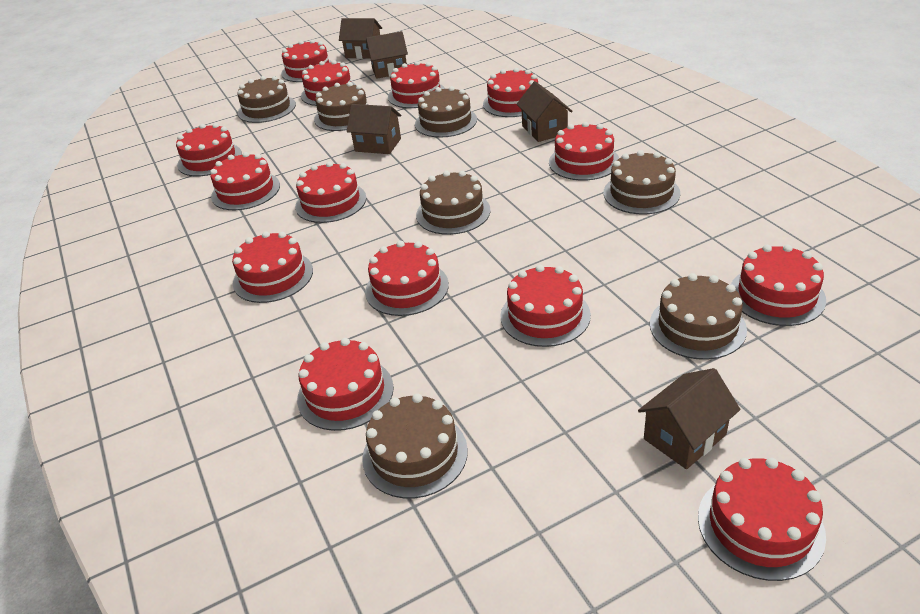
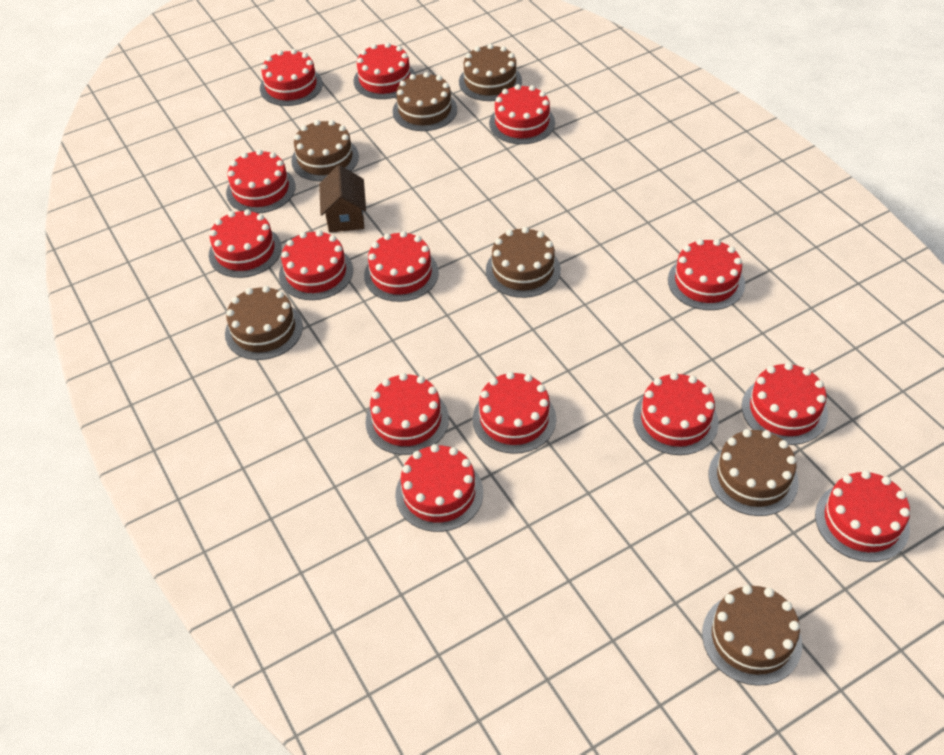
brown house: [339,18,382,59] [347,104,401,154] [366,31,408,79] [516,81,573,142] [638,368,741,469] = 5 -> [319,165,366,233] = 1

